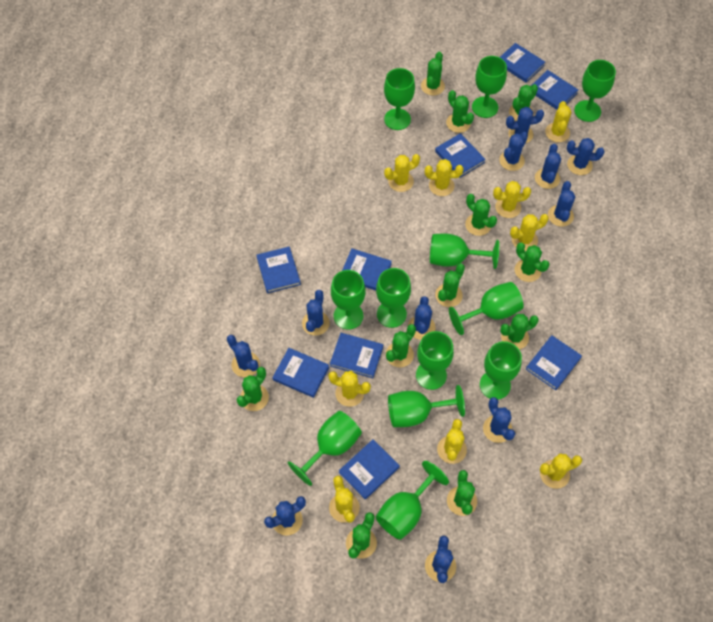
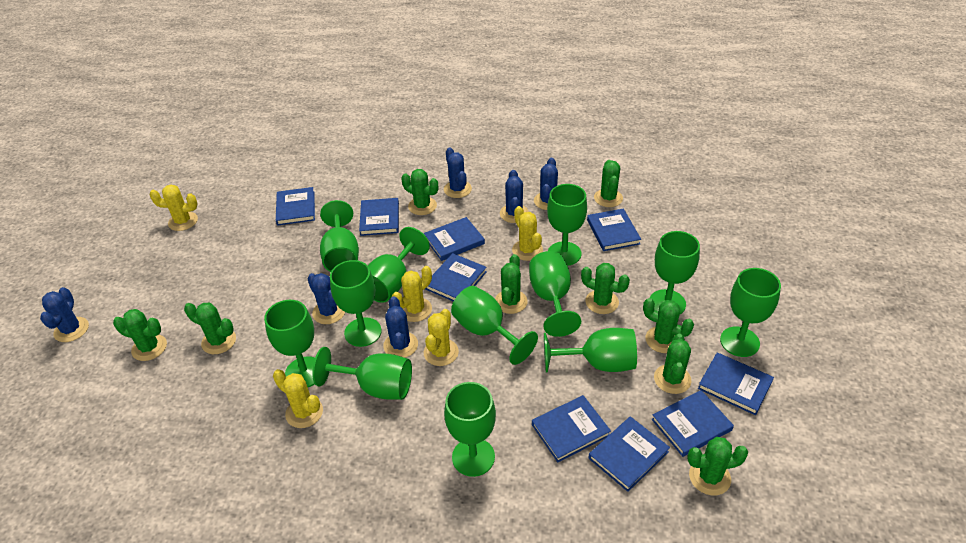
blue cactus: [227,335,260,377] [264,496,306,536] [302,290,330,336] [408,296,436,340] [425,536,456,583] [483,397,515,443] [499,132,528,171] [506,107,544,144] [535,144,561,189] [548,181,575,227] [567,138,604,175] = 11 -> [40,287,89,342] [307,273,345,324] [383,296,418,358] [444,147,472,198] [500,170,529,223] [534,158,558,210] = 6
green cactus: [237,367,269,411] [346,512,377,559] [386,324,416,367] [421,52,445,96] [435,264,465,307] [446,90,474,133] [447,470,477,516] [465,194,497,236] [500,314,539,349] [509,84,538,121] [515,243,550,282] = 11 -> [113,309,167,361] [184,303,236,354] [401,169,438,215] [495,254,528,314] [581,263,630,314] [594,160,623,207] [643,298,694,353] [654,334,692,394] [687,437,748,495] = 9
yellow cactus: [328,371,371,407] [329,476,360,523] [384,154,420,192] [425,159,463,196] [437,419,467,464] [493,181,531,218] [510,214,549,251] [540,454,582,489] [545,101,571,142] = 9 -> [150,185,198,231] [273,369,323,428] [392,266,432,322] [424,309,459,366] [512,206,543,261] = 5

